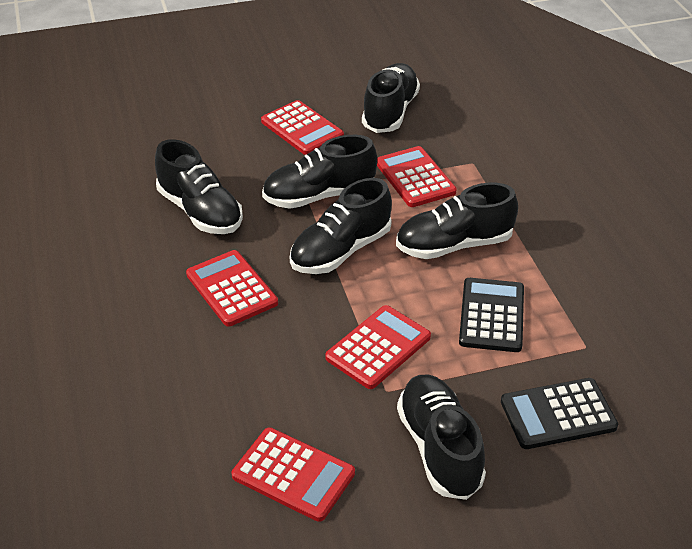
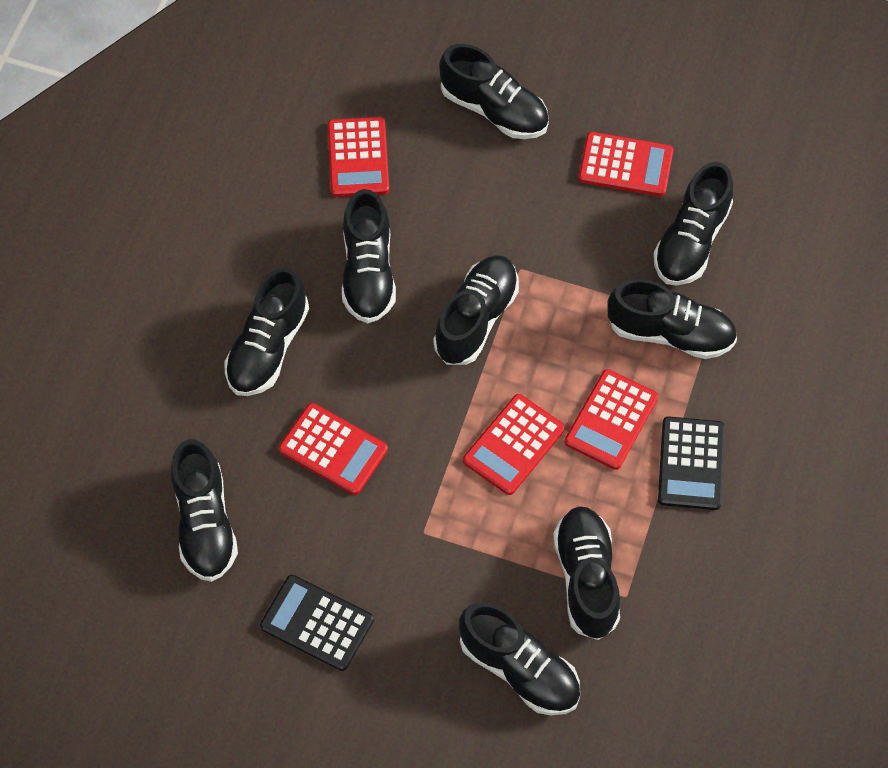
black shoe: [155,139,243,234] [262,135,377,209] [290,178,392,274] [362,63,420,133] [396,183,518,259] [397,375,486,500] = 6 -> [171,439,238,582] [224,267,309,396] [342,189,396,323] [433,255,519,365] [439,44,549,139] [459,602,580,715] [553,506,620,640] [607,279,737,359] [653,162,733,285] = 9

